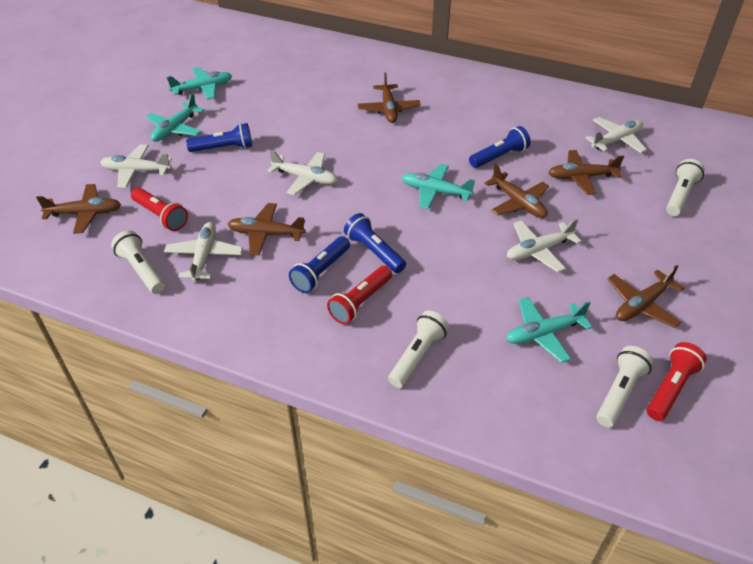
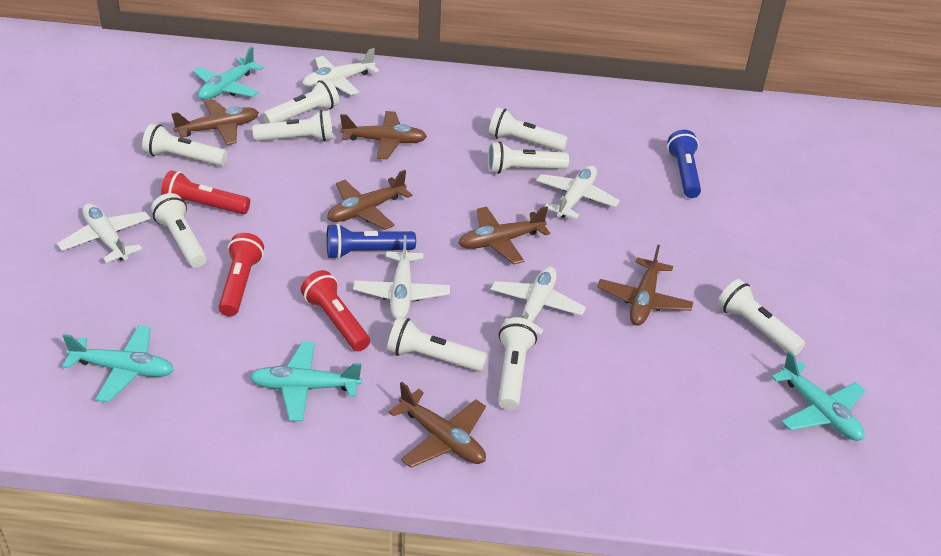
blue flashlight: [186,123,252,152] [289,236,350,293] [344,213,406,273] [469,126,531,168] = 4 -> [327,223,416,259] [667,130,701,198] = 2
white flashlight: [111,230,165,294] [388,311,449,388] [596,346,653,428] [666,159,705,216] = 4 -> [142,124,227,166] [151,193,207,268] [252,110,333,142] [263,79,339,123] [387,317,487,372] [488,141,569,174] [489,108,568,151] [498,317,537,410] [718,279,805,356] = 9

